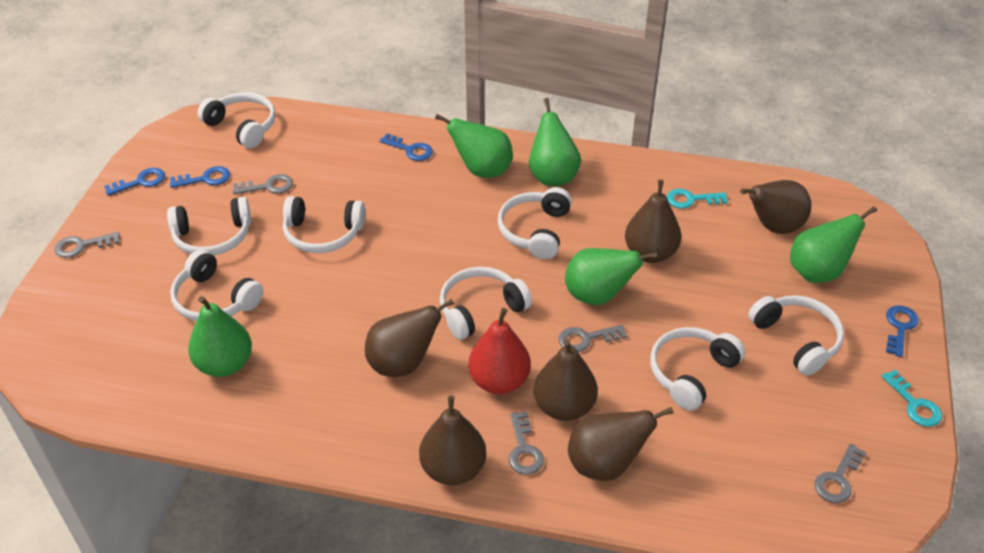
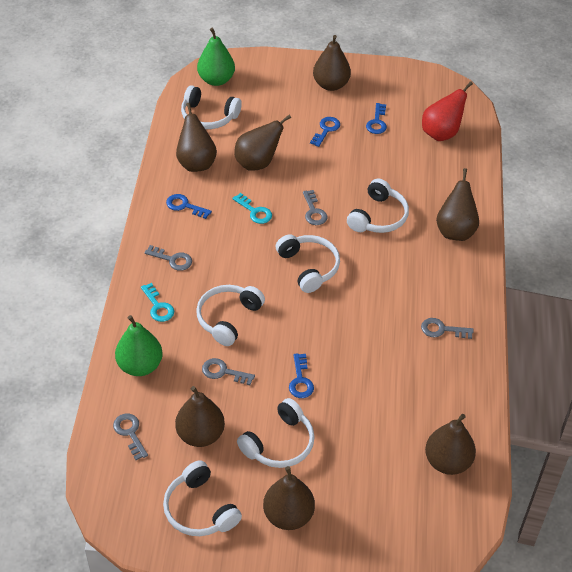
brown pear: [365,298,454,377] [419,396,486,485] [534,339,598,421] [568,407,674,481] [625,180,681,263] [740,180,811,234] = 6 -> [175,386,225,447] [176,103,217,172] [234,115,291,171] [263,466,315,530] [313,35,351,91] [425,414,476,475] [436,168,479,241] = 7
green pear: [188,296,252,377] [435,114,513,178] [529,98,581,186] [565,248,658,305] [790,206,877,283] = 5 -> [115,315,163,376] [197,28,235,86] = 2
white headphones: [167,197,251,256] [170,250,264,321] [198,92,276,148] [283,196,365,253] [440,267,532,340] [498,187,572,259] [650,327,745,411] [748,295,844,376] = 8 -> [163,460,242,536] [181,85,242,129] [196,285,265,346] [237,398,315,468] [276,234,340,293] [347,179,409,233] = 6

